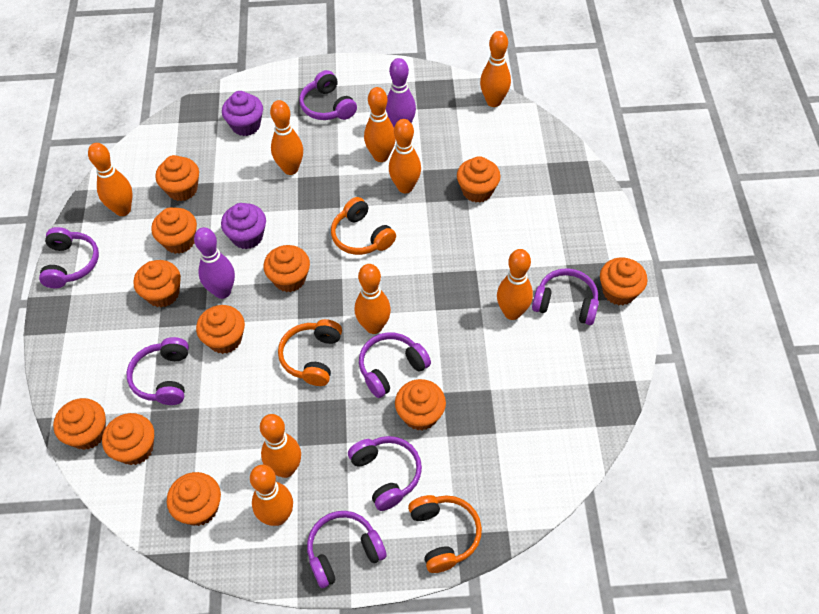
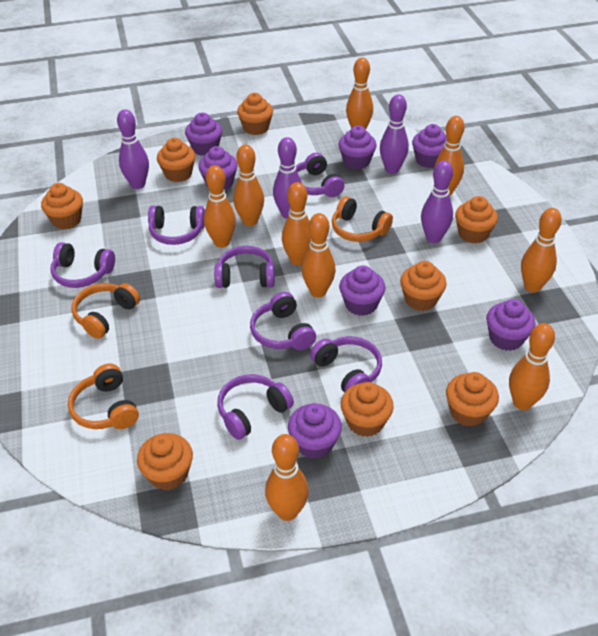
orange cupcake: [53,398,106,450] [102,413,154,465] [133,260,181,307] [151,207,197,254] [155,155,199,201] [167,472,221,526] [196,305,245,354] [263,245,310,292] [395,379,446,431] [457,156,501,203] [600,257,648,305] = 11 -> [41,183,83,229] [137,433,193,490] [157,138,195,182] [237,93,273,135] [341,382,394,437] [400,261,447,311] [446,372,499,427] [455,196,498,244] = 8
purple bowling pin: [194,227,235,299] [386,58,416,127] = 2 -> [117,109,149,189] [273,137,302,219] [380,95,409,174] [421,161,453,243] = 4
purple cupcake: [221,203,266,249] [222,91,263,136] = 2 -> [185,113,222,156] [198,146,238,190] [288,403,342,459] [338,125,377,169] [339,266,385,316] [412,124,447,168] [486,299,535,351] = 7

